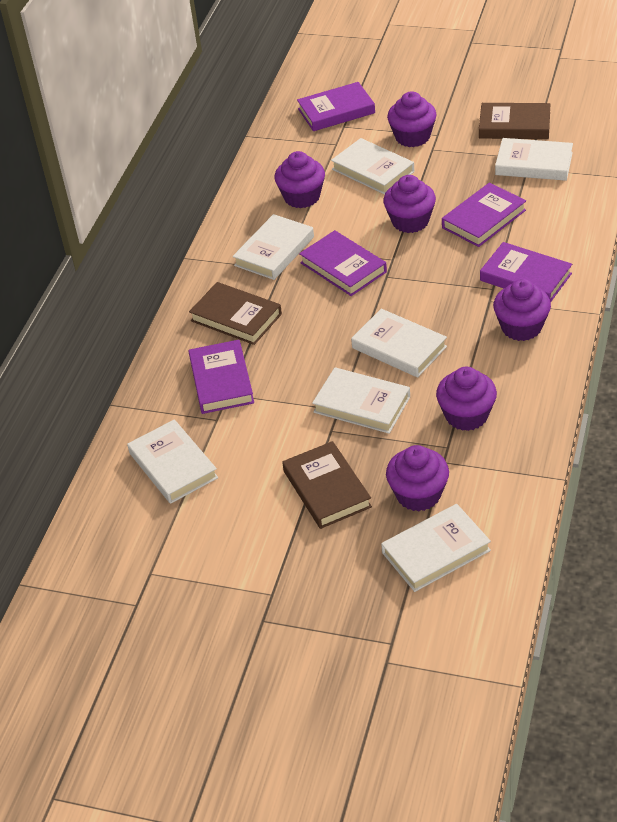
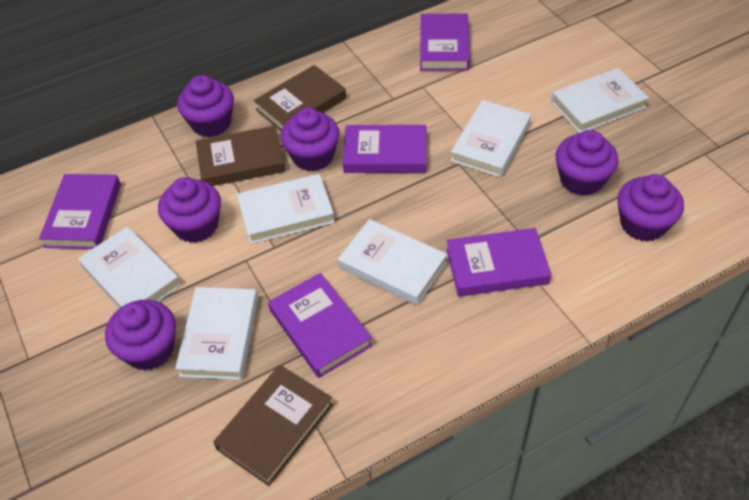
white book: [127,419,218,504] [233,214,314,280] [312,367,410,434] [331,138,414,195] [351,309,447,378] [381,504,491,592] [495,138,573,181] = 7 -> [78,226,181,308] [175,287,258,380] [237,174,335,244] [338,219,447,305] [450,100,531,177] [551,68,649,133] = 6

